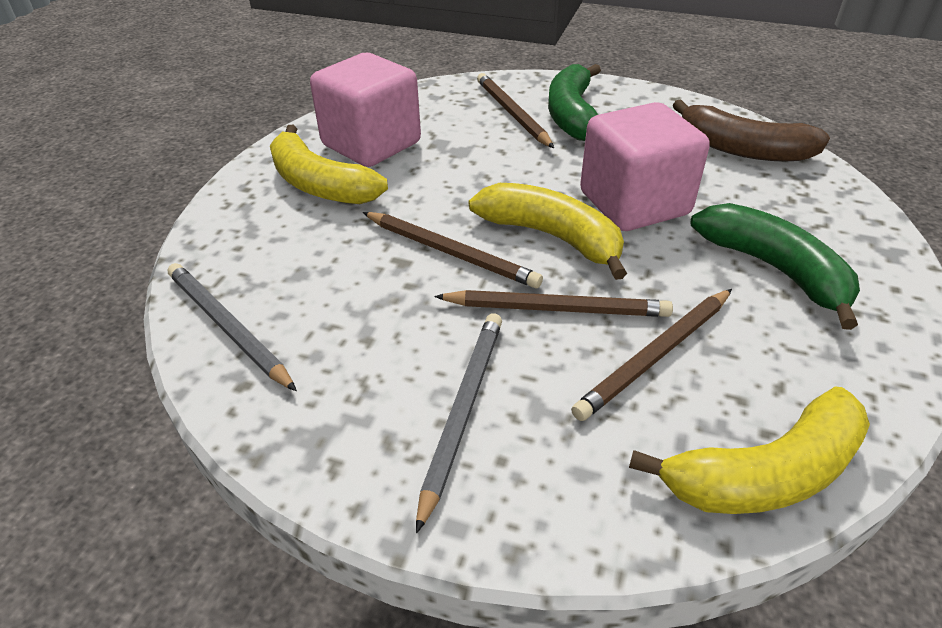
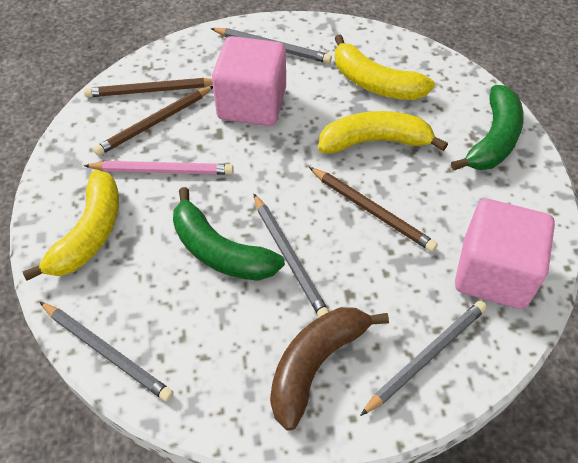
brown pencil: [363,212,543,289] [434,290,673,317] [477,73,554,148] [571,289,732,421] = 4 -> [84,78,213,97] [93,86,213,156] [309,167,438,252] = 3
grey pencil: [167,263,297,391] [416,313,502,534] = 2 -> [40,302,174,402] [210,28,332,63] [253,193,329,317] [360,301,487,416] = 4
pink pencil: none = 0 -> [84,161,234,175] = 1

